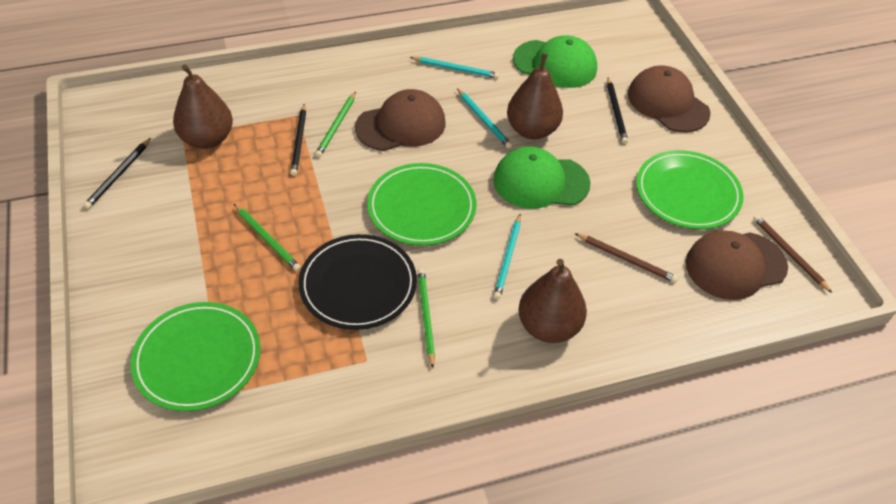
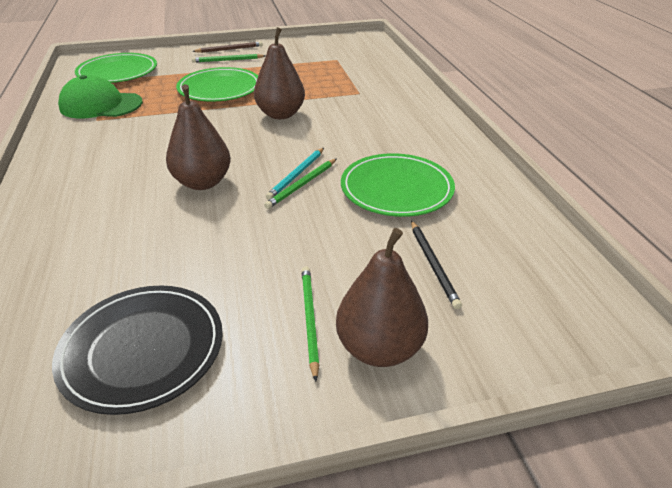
black pencil: [84,138,151,209] [290,104,306,176] [607,77,628,144] = 3 -> [411,221,462,309] = 1
brown cap: [355,89,445,151] [628,65,711,132] [686,231,788,300] = 3 -> none = 0
brown pencil: [575,233,678,283] [753,215,832,293] = 2 -> [192,42,263,53] = 1
green cap: [493,146,590,209] [513,35,597,88] = 2 -> [58,75,143,118] = 1
turquoise pencil: [409,57,499,79] [457,88,512,149] [494,214,521,299] = 3 -> [266,148,324,200] = 1

